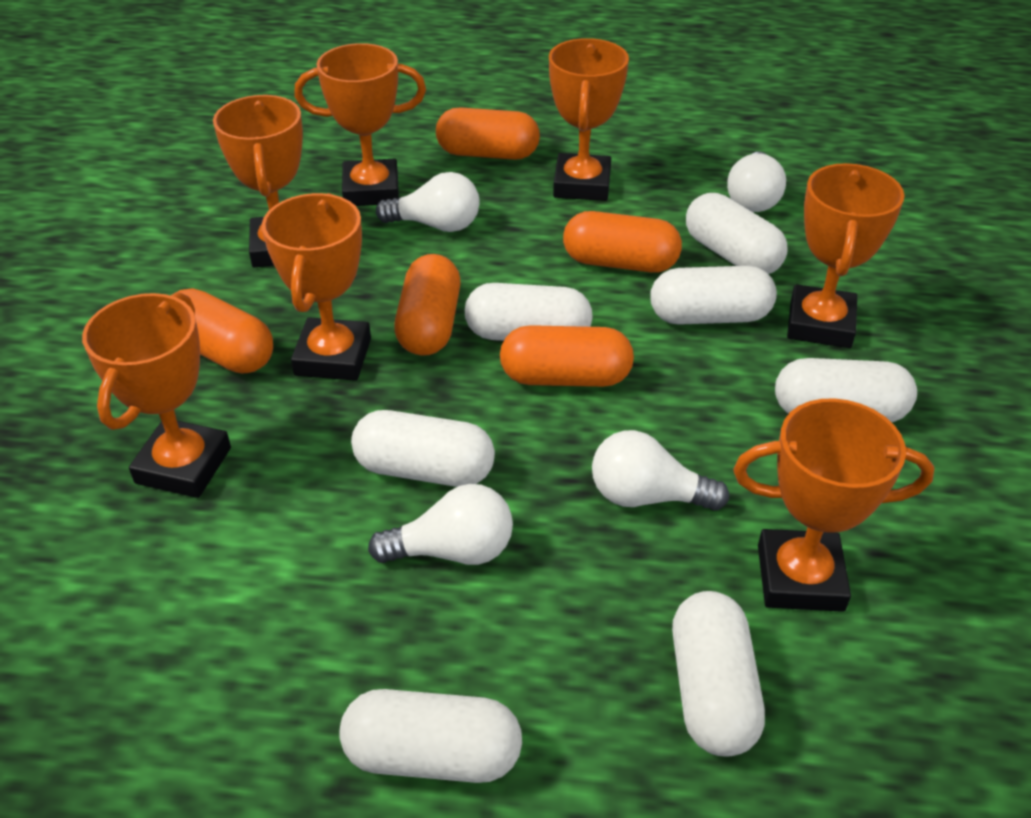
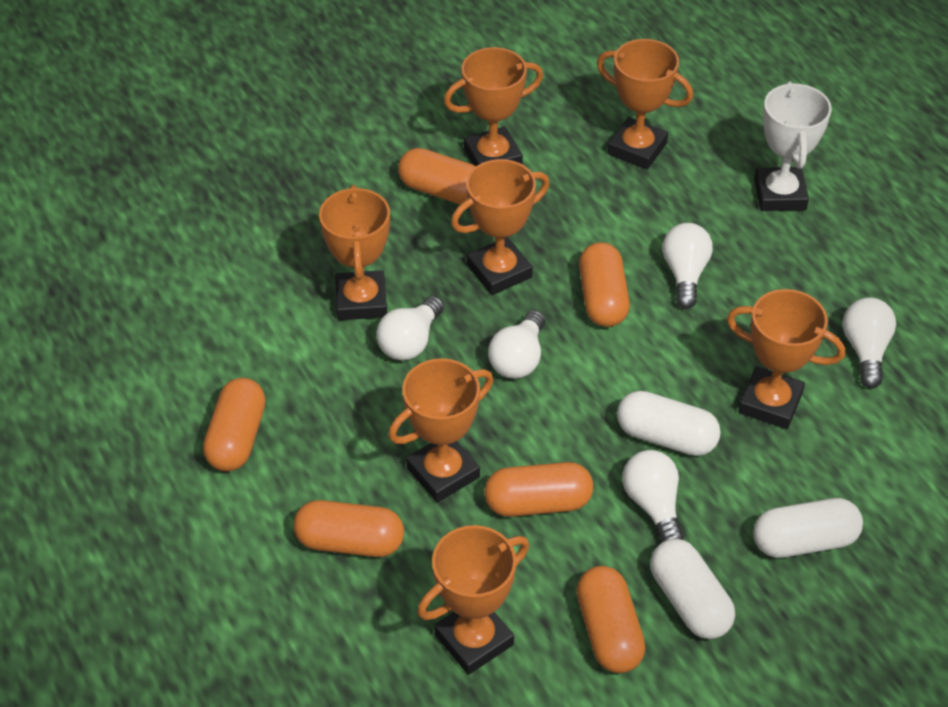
orange capsule: [174,288,273,374] [394,254,461,356] [436,107,540,160] [500,325,634,387] [563,211,682,273] = 5 -> [203,378,266,471] [293,500,404,557] [398,148,476,204] [485,462,593,517] [576,566,646,673] [579,242,630,327] = 6
white capsule: [339,689,522,783] [351,410,495,487] [465,283,593,341] [650,266,777,325] [672,591,765,756] [686,193,788,274] [775,358,917,422] = 7 -> [617,391,721,456] [650,539,735,639] [753,498,863,558] = 3
white light bulb: [368,484,513,565] [376,172,480,232] [592,430,729,511] [727,152,786,212] = 4 -> [377,296,444,361] [488,310,545,379] [622,450,684,542] [662,223,713,309] [843,298,896,388] = 5
white trophy: none = 0 -> [754,81,832,211] = 1

